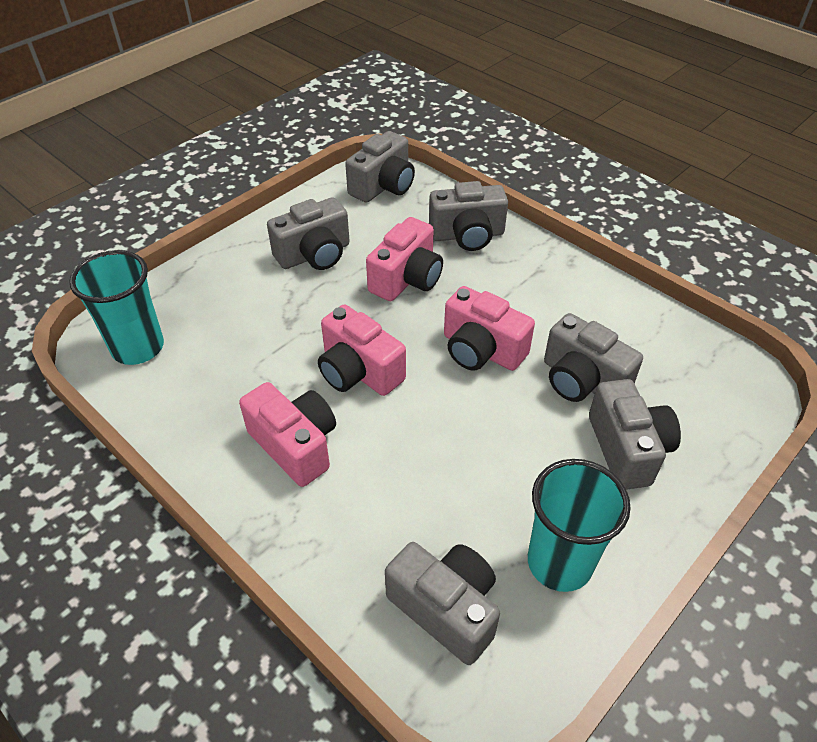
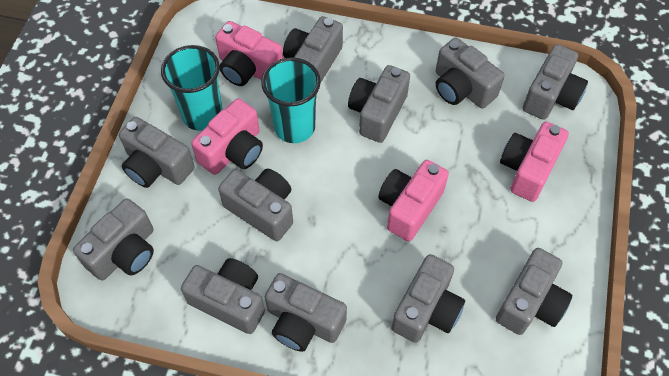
grey camera: [267,197,350,270] [345,131,415,203] [385,542,500,665] [429,181,508,251] [544,313,643,402] [589,379,681,490] = 6 -> [73,198,154,280] [119,117,195,188] [181,258,265,334] [218,169,293,241] [265,273,347,352] [283,16,343,82] [348,65,410,143] [391,254,465,343] [436,38,504,109] [496,248,572,335] [523,44,588,120] = 11

